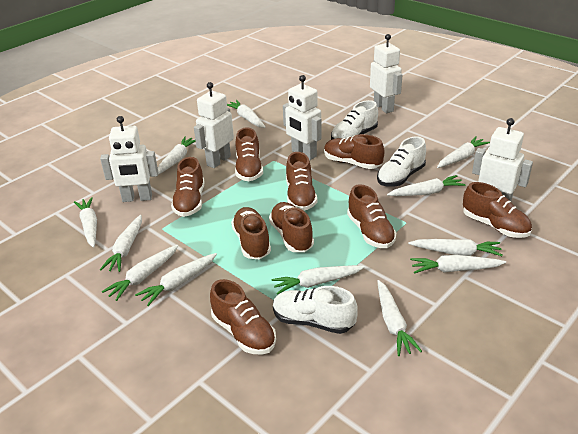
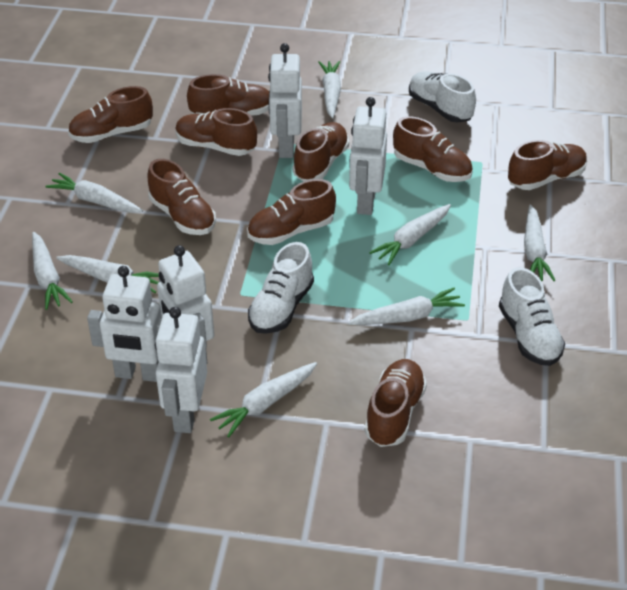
white carrot: [74,197,97,248] [100,215,142,272] [102,245,178,301] [135,253,217,306] [158,137,196,175] [227,100,266,128] [271,265,365,295] [377,280,422,356] [387,175,466,196] [408,239,502,256] [410,255,506,274] [437,136,490,168] = 12 -> [32,232,73,310] [45,173,143,213] [56,255,159,293] [210,362,317,437] [318,61,341,118] [348,288,465,325] [369,204,451,265] [524,205,556,281] = 8

